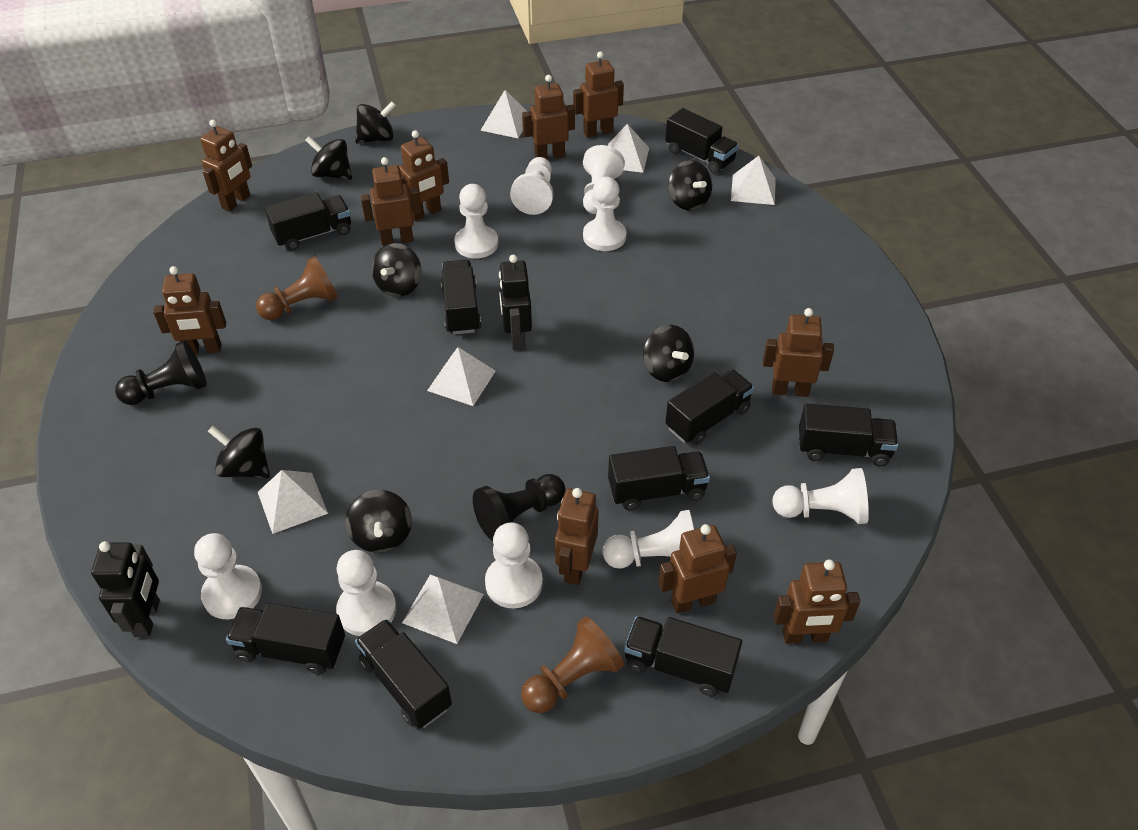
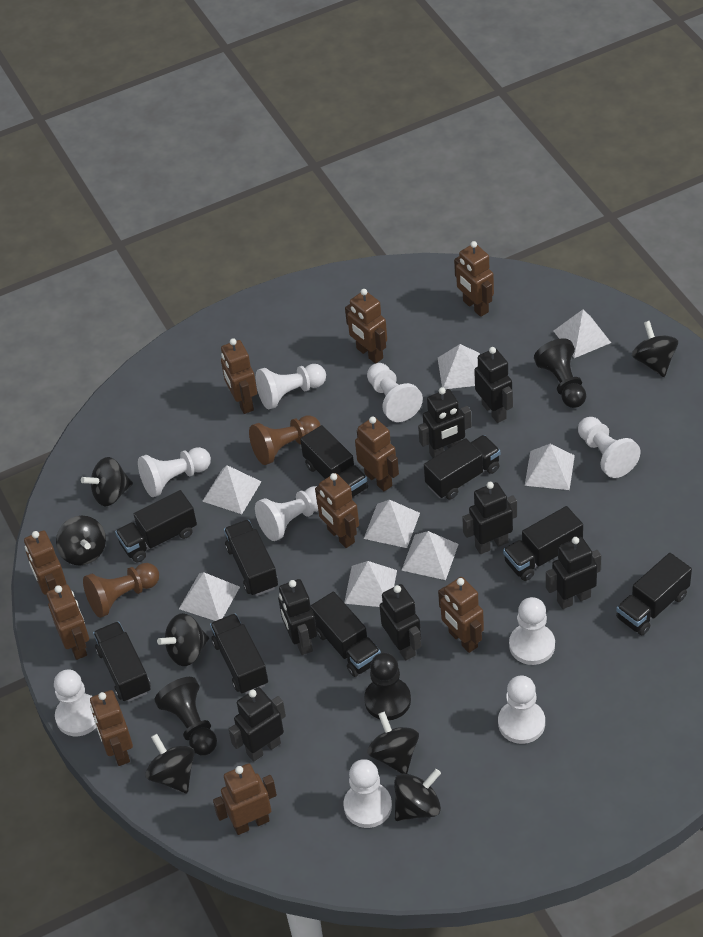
black pawn: [115,341,207,405] [473,474,565,541] = 2 -> [154,677,217,755] [364,653,411,720] [534,338,586,408] = 3
black robot: [91,541,160,637] [499,255,532,350] = 2 -> [228,687,286,762] [278,579,317,655] [379,584,421,661] [418,387,472,458] [462,482,517,554] [474,347,513,423] [546,537,601,609] = 7
white pyramid: [258,470,328,534] [402,574,484,644] [427,347,496,406] [480,90,527,138] [608,124,649,173] [731,156,776,205] = 6 -> [179,572,240,621] [202,465,262,514] [344,561,397,607] [364,500,420,548] [401,531,459,580] [438,344,480,389] [525,444,575,490] [554,310,611,358] = 8

